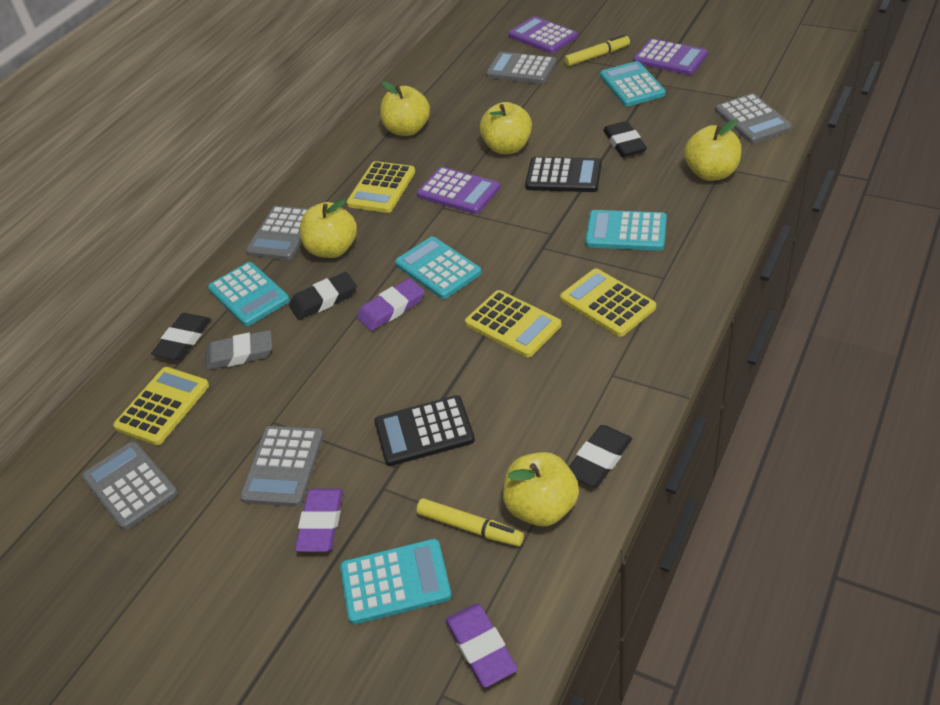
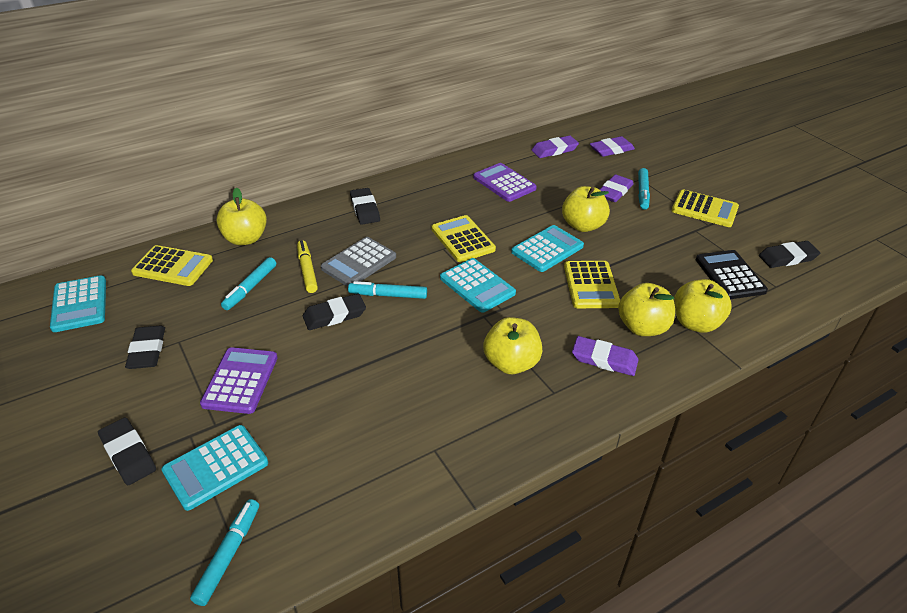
black calculator: [375,395,475,466] [525,157,602,192] = 2 -> [696,250,768,299] = 1
black eraser: [151,313,211,360] [289,272,357,320] [569,425,632,487] [603,121,647,157] = 4 -> [98,417,156,485] [125,326,165,369] [303,294,366,330] [350,188,380,225] [759,241,820,268] = 5
grey calculator: [82,441,178,530] [240,426,324,507] [246,206,308,260] [486,52,557,84] [715,93,792,143] = 5 -> [321,237,396,287] = 1
grey eraser: [205,330,272,370] = 1 -> none = 0
purple calculator: [417,167,500,214] [509,16,578,54] [633,39,708,75] = 3 -> [200,347,278,414] [473,163,537,202] = 2
purple eraser: [295,489,343,552] [357,278,424,331] [445,603,518,688] = 3 -> [532,136,579,158] [572,336,638,376] [590,136,635,157] [599,175,634,202] = 4
turquoise calculator: [208,262,290,326] [340,539,451,624] [395,236,482,299] [585,210,667,251] [600,61,666,107] = 5 -> [50,275,106,332] [162,425,268,511] [440,258,516,313] [511,225,584,272] = 4
turquoise marker: none = 0 -> [190,499,259,606] [221,257,276,310] [348,281,427,299] [638,168,650,210] = 4
yellow marker: [416,498,524,546] [564,34,630,66] = 2 -> [297,240,318,293] = 1

